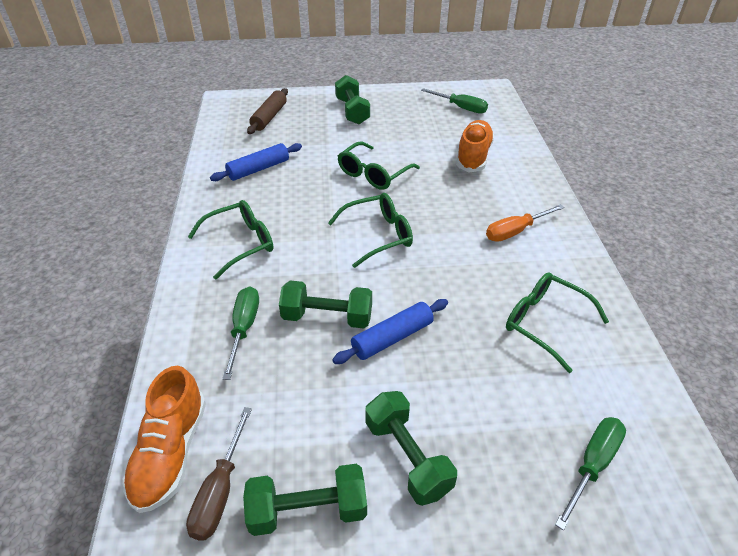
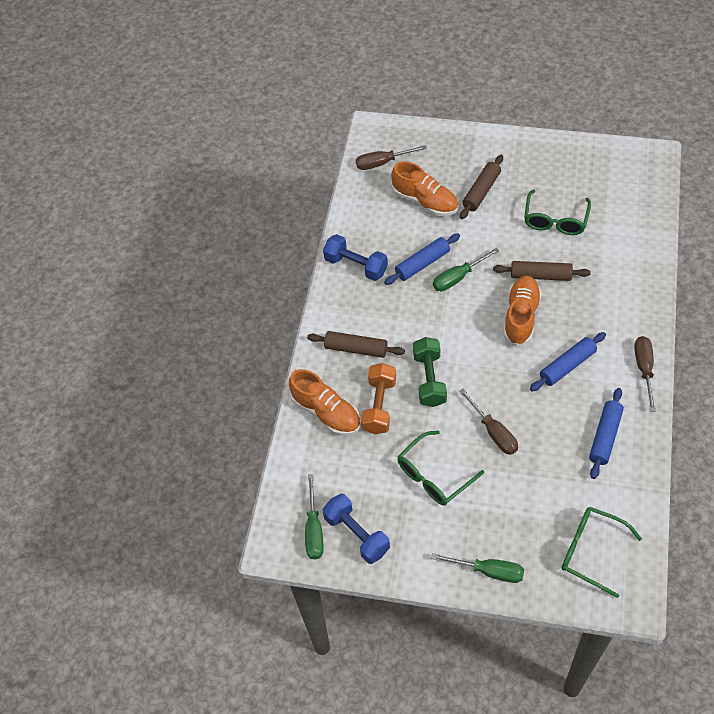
blue dumbbell: none = 0 -> [322,494,390,564] [323,234,388,281] = 2
blue rolling pin: [210,143,302,181] [332,299,448,364] = 2 -> [384,234,460,285] [530,332,606,391] [589,388,624,479] = 3
brown rolling pin: [247,88,288,134] = 1 -> [307,331,405,358] [460,155,503,219] [493,261,591,281] = 3
brown screwdriver: [186,407,252,541] = 1 -> [356,145,427,170] [459,388,518,455] [634,336,656,412] = 3
green dumbbell: [243,464,367,536] [279,281,372,328] [335,75,370,125] [365,391,457,506] = 4 -> [413,337,447,407] = 1
green glasses: [188,200,273,280] [328,193,413,268] [338,142,420,190] [506,272,609,373] = 4 -> [397,430,484,506] [524,190,591,235] [562,507,642,598] = 3
orange dumbbell: none = 0 -> [361,363,396,434] = 1
orange screwdriver: [486,204,565,242] = 1 -> none = 0
orange shoe: [123,366,206,513] [456,120,494,172] = 2 -> [289,369,360,436] [391,161,458,216] [503,276,542,347] = 3

